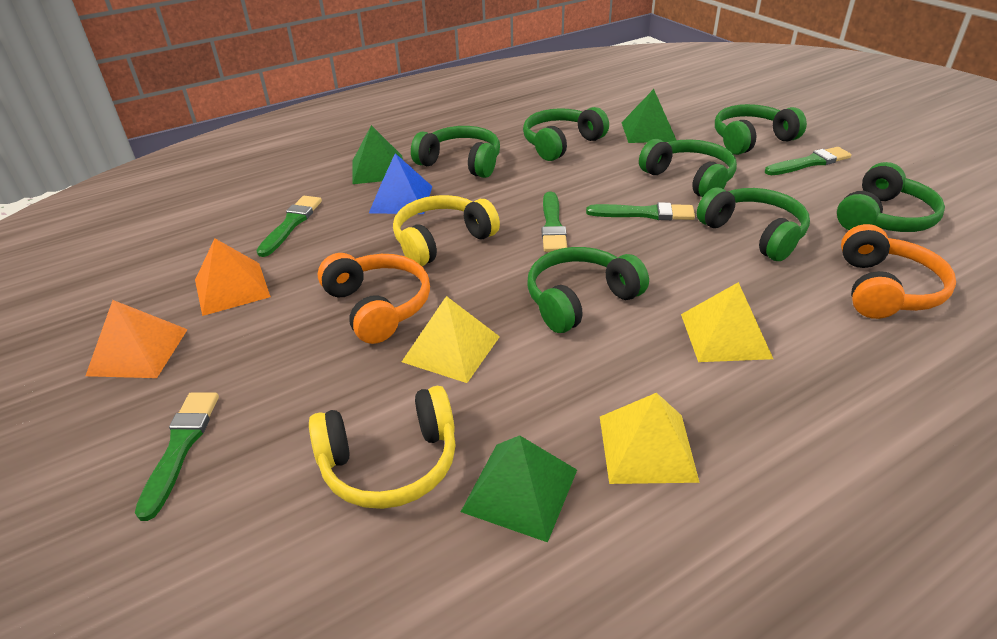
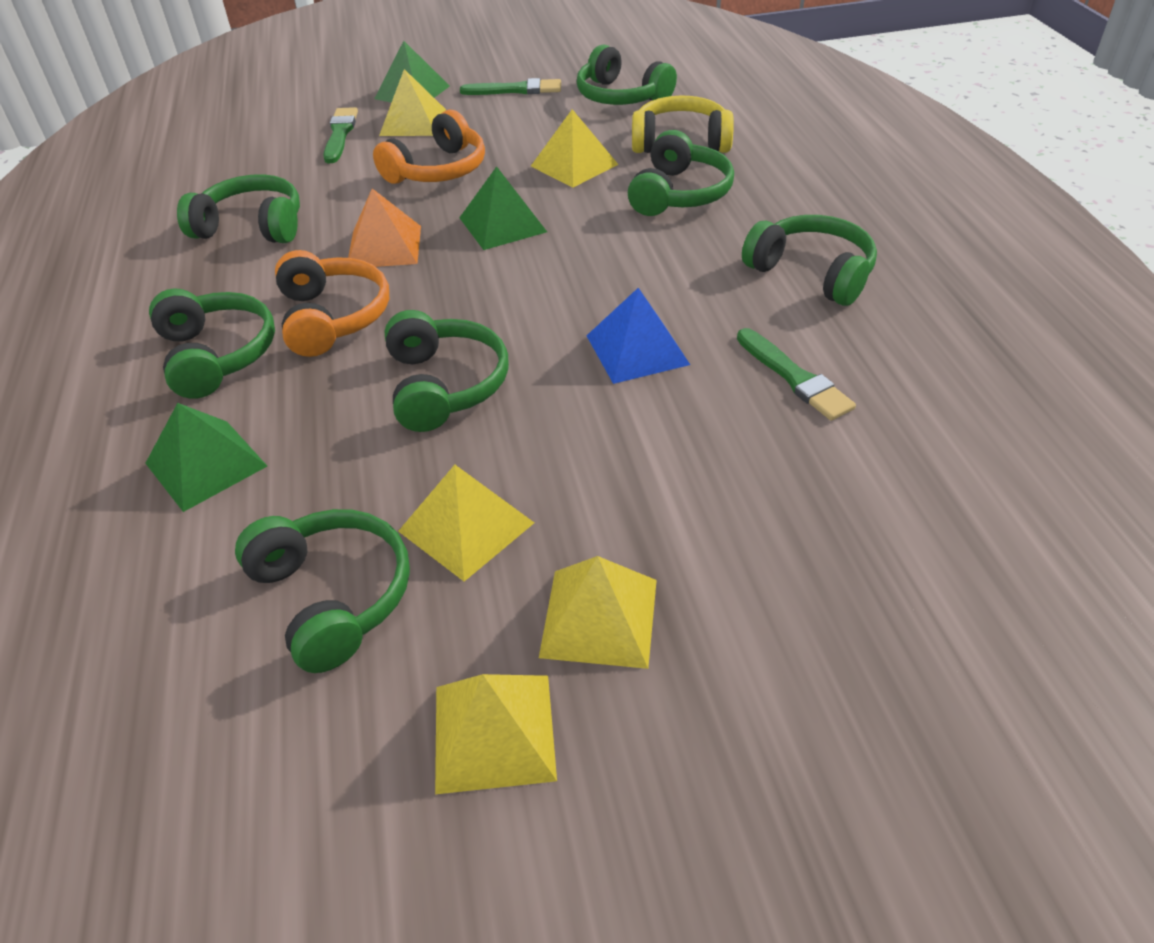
green brush: [135,392,219,521] [256,196,322,257] [542,191,567,252] [586,202,695,220] [765,147,852,175] = 5 -> [323,107,358,163] [460,78,561,95] [737,328,856,421] = 3
orange pyramid: [85,300,188,378] [195,238,271,316] = 2 -> [348,188,421,267] = 1
yellow headphones: [309,386,456,509] [393,195,500,266] = 2 -> [632,95,734,153] = 1
yellow pyramid: [402,296,500,383] [600,393,700,484] [681,282,773,362] = 3 -> [379,69,446,136] [398,465,534,582] [435,674,557,794] [531,109,619,187] [539,556,657,669] = 5

